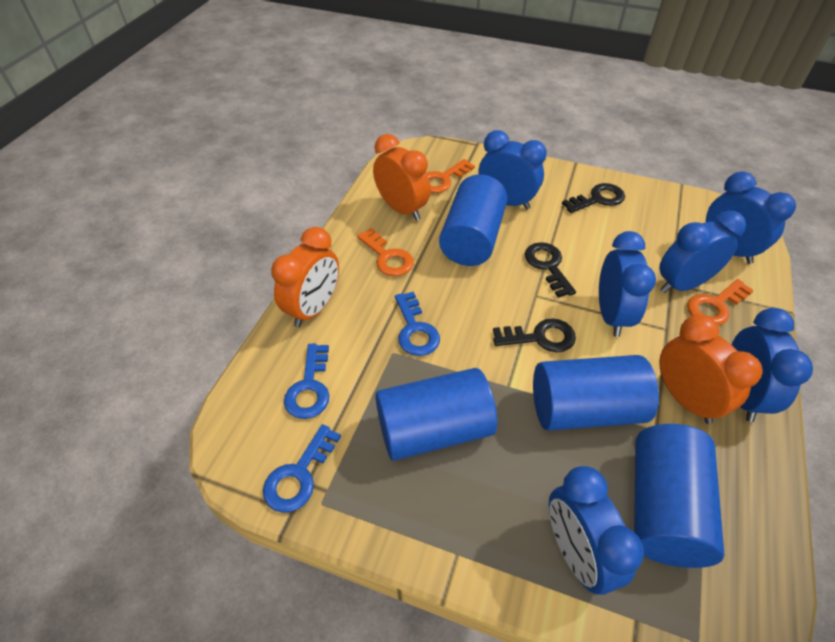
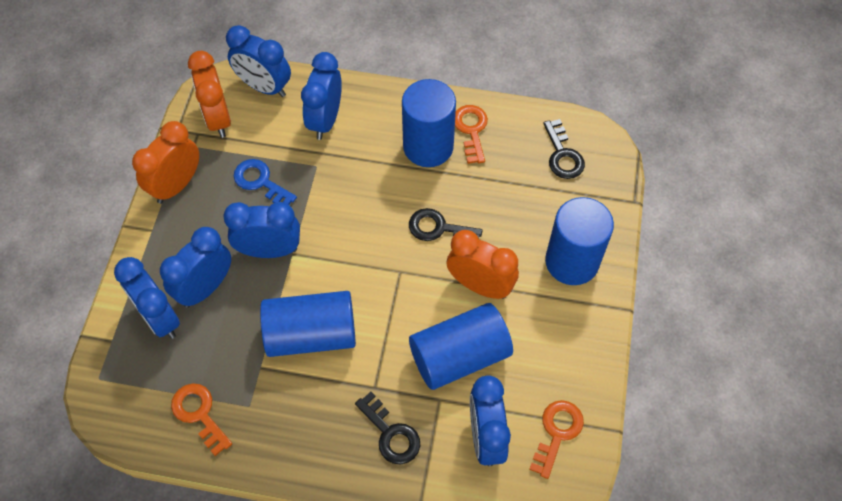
blue key: [263,424,341,513] [284,344,329,419] [395,292,440,356] = 3 -> [234,159,297,205] = 1

